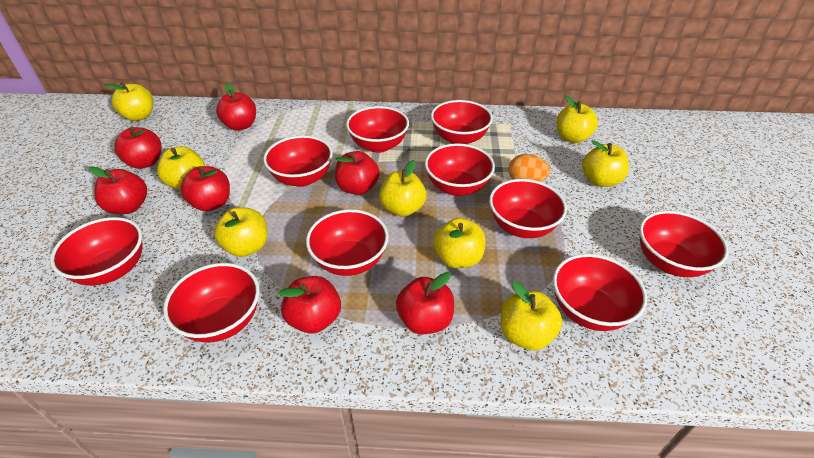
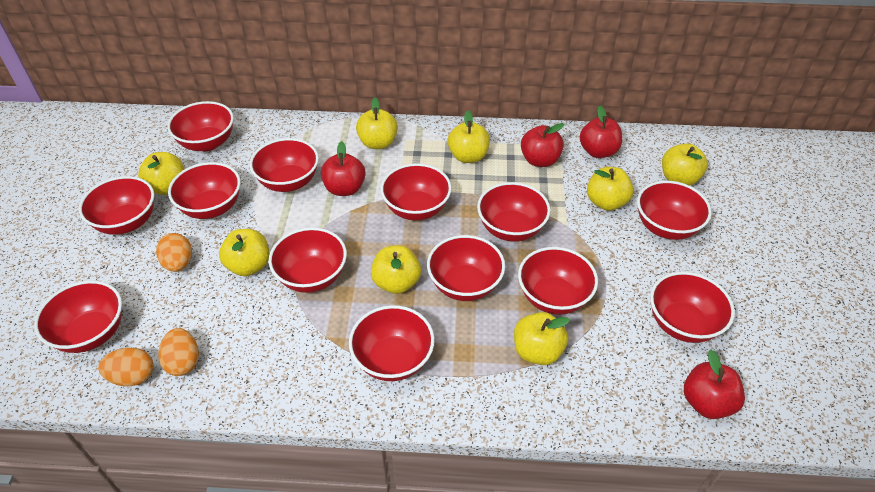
orange egg: [509,154,550,182] = 1 -> [98,348,154,386] [156,233,192,272] [158,328,199,376] = 3
red apple: [88,166,147,214] [114,127,162,169] [180,166,230,211] [216,83,256,131] [279,276,341,334] [335,151,380,195] [396,272,454,335] = 7 -> [321,141,366,196] [521,123,564,167] [580,106,622,158] [684,350,745,419] = 4
red bowl: [50,217,142,286] [163,263,260,343] [263,135,333,187] [306,209,389,276] [346,106,409,153] [425,143,495,196] [431,100,493,144] [489,179,567,238] [553,254,647,331] [639,211,729,277] = 10 -> [34,280,122,353] [79,176,154,235] [167,101,234,151] [168,162,241,219] [250,138,319,192] [269,227,347,293] [349,305,435,381] [381,163,452,220] [427,235,505,301] [477,182,550,241] [518,247,598,315] [637,181,712,240] [650,272,735,343] = 13

